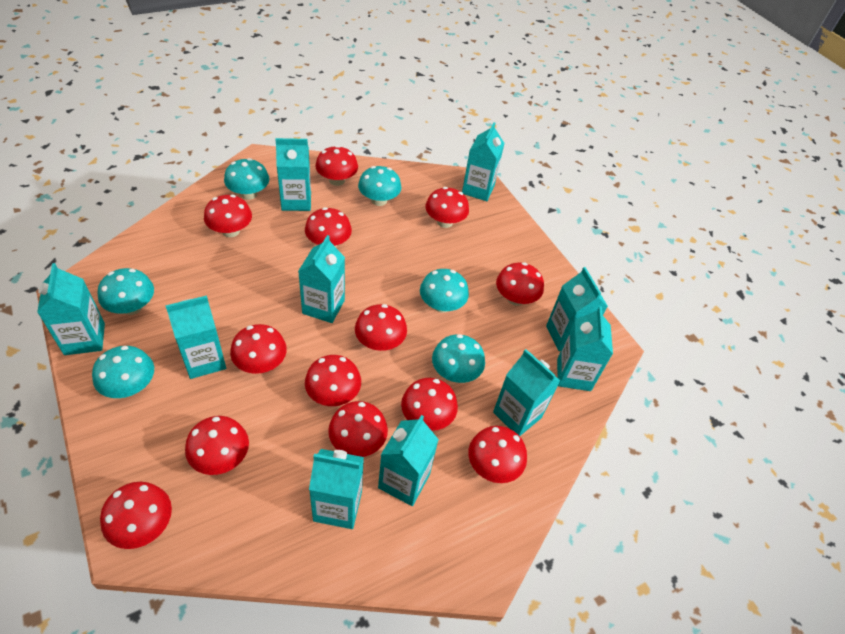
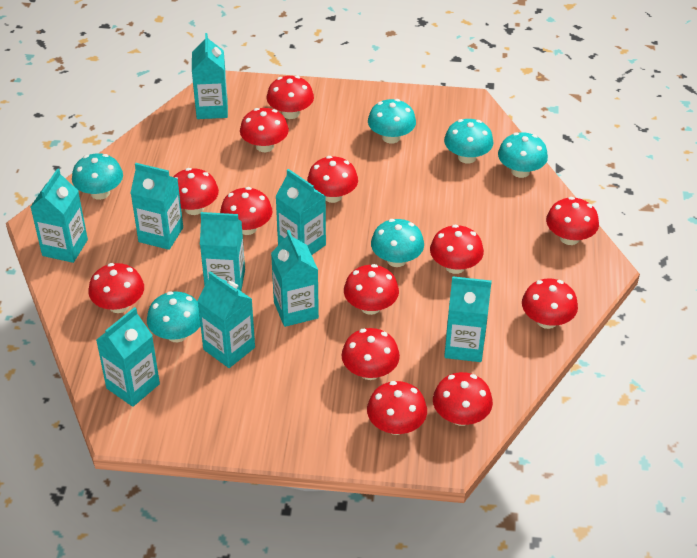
turquoise carton: [37,263,105,355] [165,296,226,379] [275,138,311,211] [298,235,345,323] [309,449,364,529] [378,415,439,506] [462,122,505,201] [493,349,560,436] [546,267,608,351] [557,306,613,391] = 10 -> [31,168,88,263] [96,307,160,407] [131,163,183,250] [192,33,228,119] [198,271,255,368] [200,212,245,291] [271,230,319,327] [275,169,326,255] [444,276,492,362] = 9

